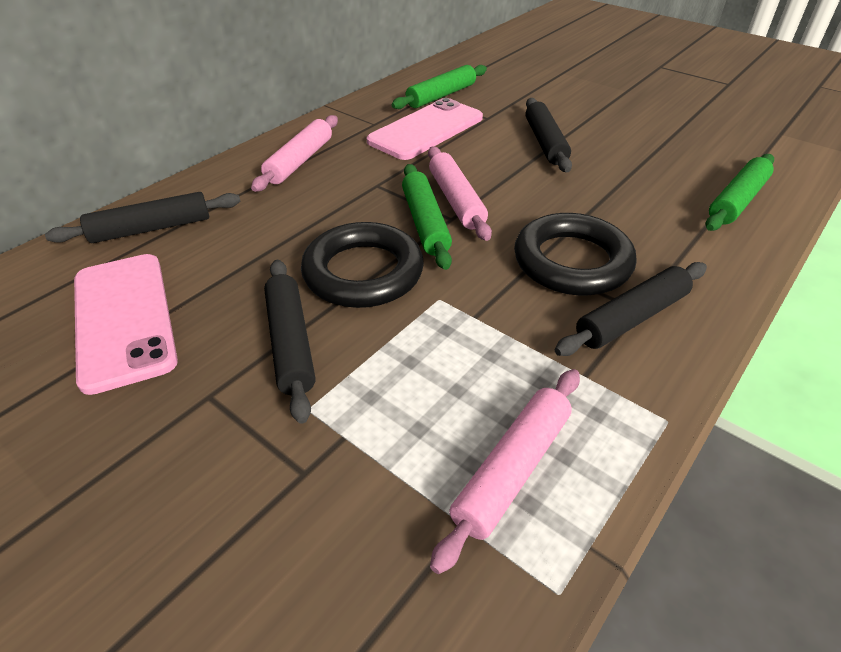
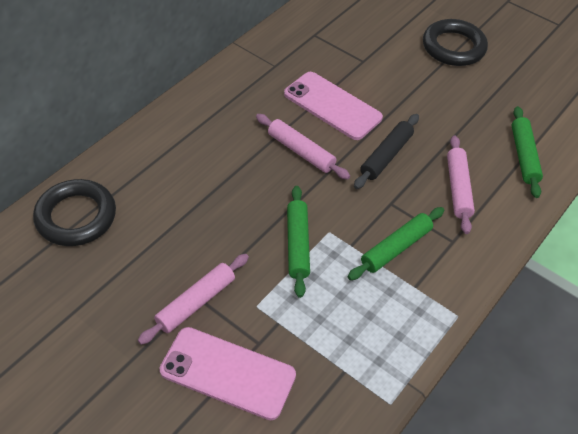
black rolling pin: [45,192,241,243] [264,260,315,424] [526,98,572,172] [555,262,707,356] = 4 -> [354,114,419,189] = 1

